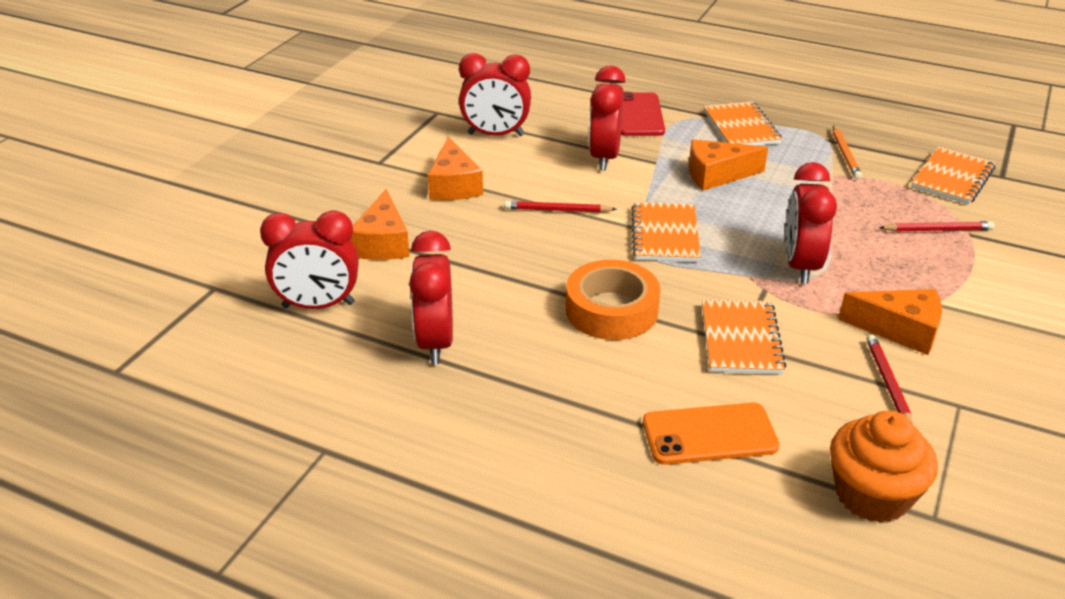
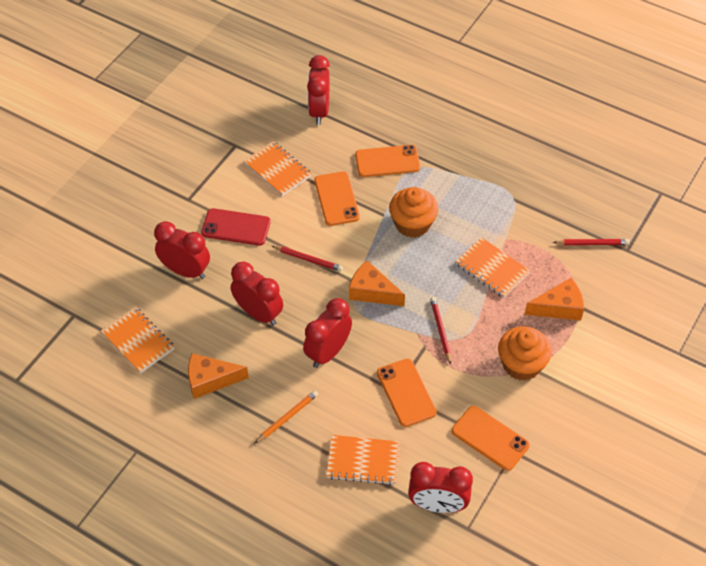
orange cheese: [350,189,410,260] [428,137,483,200] [689,139,768,191] [838,289,942,355] = 4 -> [188,353,249,399] [349,260,405,306] [525,278,584,320] = 3
orange cupcake: [830,411,938,523] = 1 -> [389,187,439,238] [498,326,552,381] = 2
orange phone: [643,403,780,465] = 1 -> [315,171,360,226] [355,145,420,177] [377,359,437,427] [452,406,530,471] = 4
orange tape: [566,260,661,340] = 1 -> none = 0

